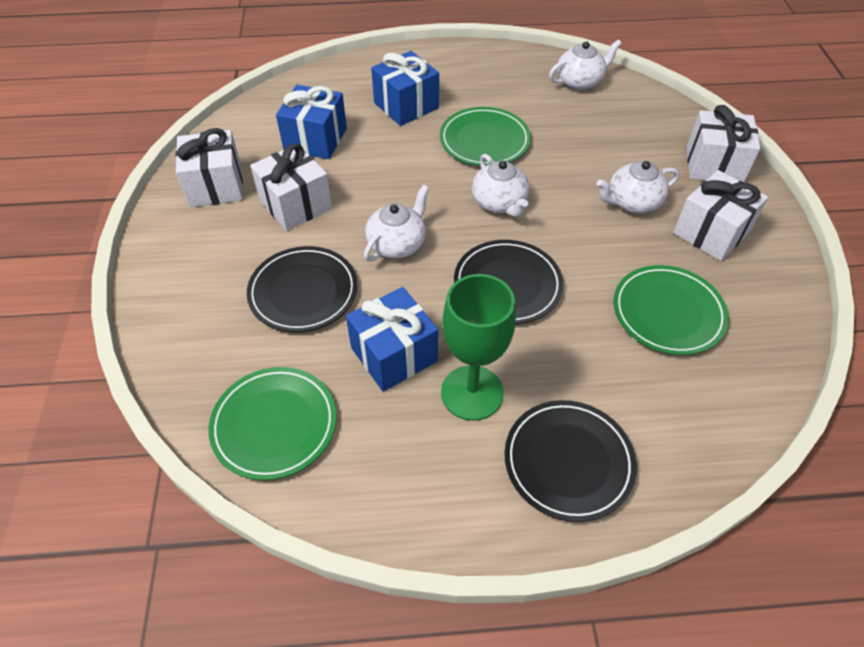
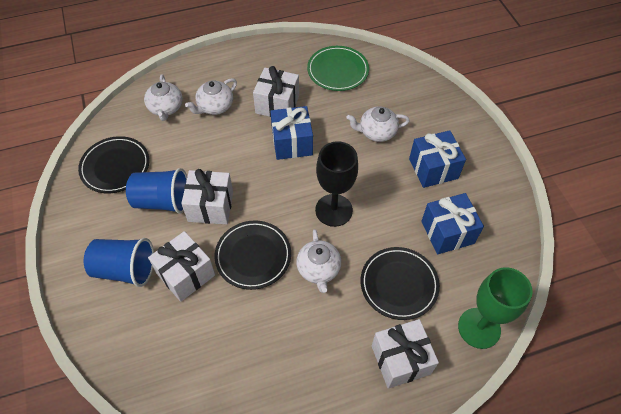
black goblet: none = 0 -> [315,141,358,227] = 1
blue cup: none = 0 -> [84,238,154,287] [126,168,187,214] = 2
green plate: [208,367,336,480] [440,107,531,166] [613,265,729,355] = 3 -> [307,46,369,91] = 1

